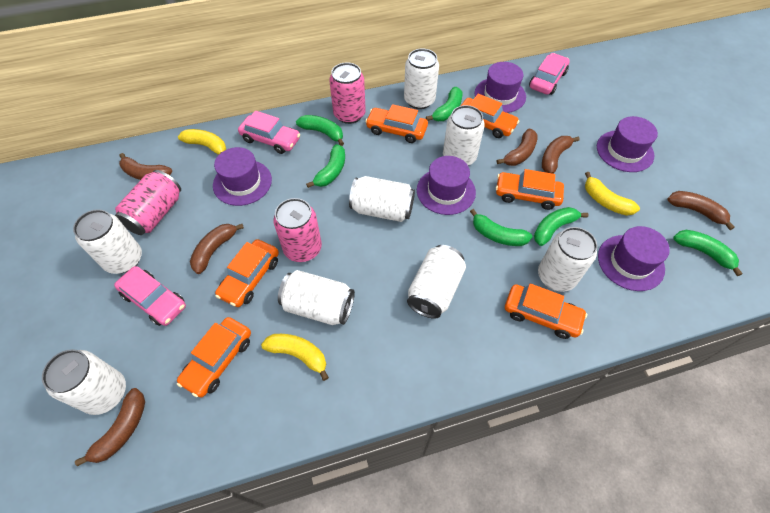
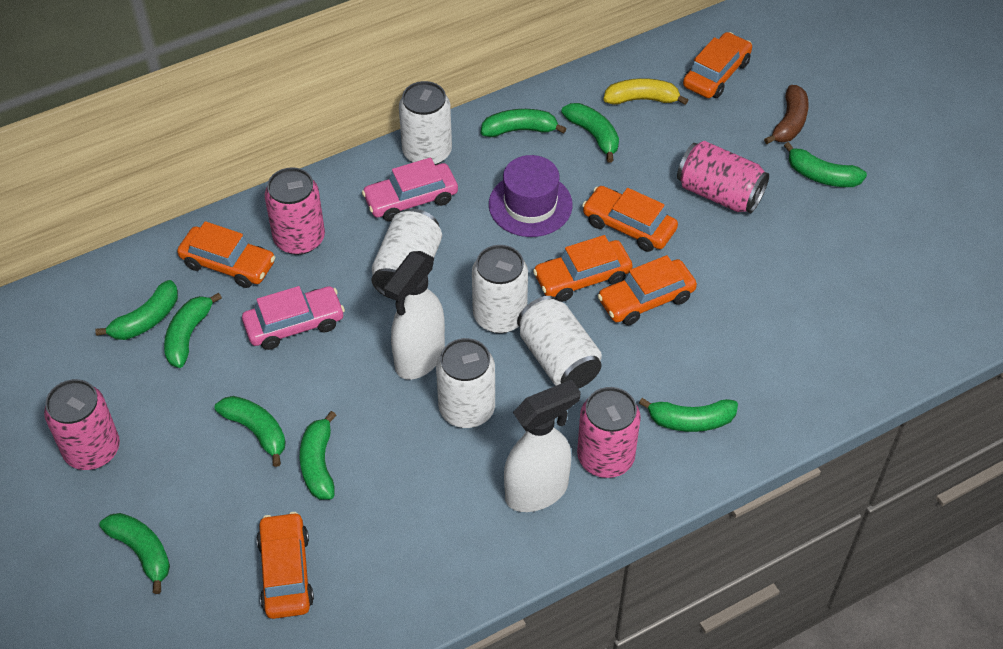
brown banana: [75,388,145,466] [119,153,172,180] [190,224,244,274] [497,129,538,166] [542,136,580,174] [667,191,735,230] = 6 -> [764,85,809,144] = 1
green banana: [296,115,344,146] [306,144,345,188] [426,87,462,121] [470,209,533,246] [534,207,588,246] [673,230,743,276] = 6 -> [95,280,178,340] [99,513,170,594] [164,293,222,368] [215,396,286,467] [300,411,337,500] [481,109,567,137] [561,103,619,163] [639,398,738,432] [784,142,867,187] = 9
pink can: [115,170,181,235] [273,198,322,262] [329,62,366,124] = 3 -> [44,379,120,470] [265,167,325,255] [577,387,641,478] [677,141,769,213] = 4
pink car: [114,266,186,326] [238,111,300,154] [529,53,570,95] = 3 -> [242,286,345,350] [362,157,458,222] = 2
purple hat: [213,147,272,206] [417,156,476,215] [475,62,526,113] [597,116,658,172] [598,226,670,291] = 5 -> [489,155,573,237] = 1
white can: [42,349,126,415] [73,209,142,274] [278,270,355,325] [349,176,415,222] [404,49,439,109] [407,245,466,319] [443,105,485,166] [538,227,597,292] = 8 -> [371,208,442,299] [399,81,452,165] [436,338,495,428] [472,245,528,333] [517,296,602,389] = 5
white spray bottle: none = 0 -> [384,251,445,380] [504,379,581,512] = 2
yellow banana: [178,129,226,155] [261,334,329,381] [585,172,640,216] = 3 -> [603,78,688,105] = 1

